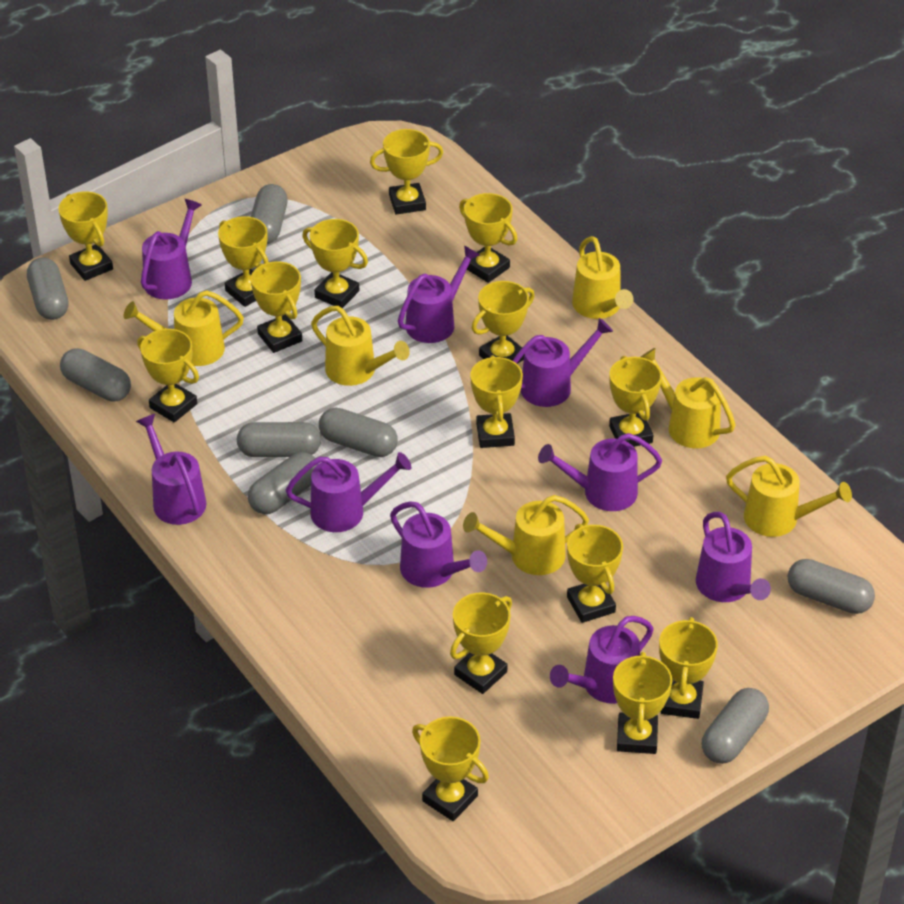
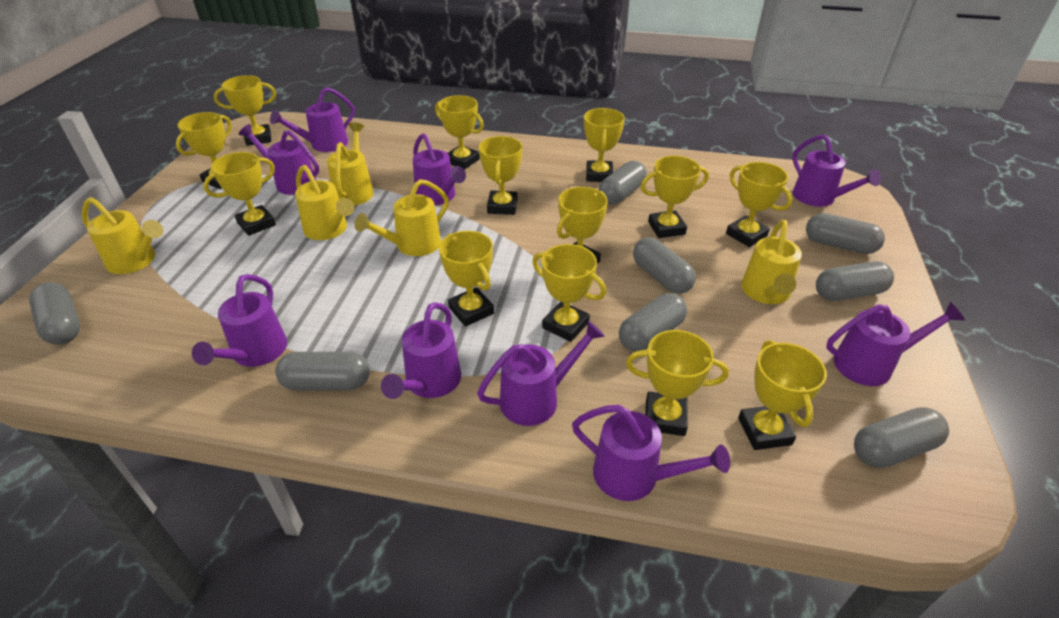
yellow trophy: [58,191,113,281] [137,329,199,422] [218,216,268,307] [251,262,302,353] [302,219,368,308] [370,129,443,215] [412,716,489,821] [450,592,512,694] [459,193,517,283] [470,355,523,448] [472,281,535,364] [567,524,623,623] [609,356,662,447] [613,652,672,754] [659,617,718,719] = 15 -> [176,112,232,189] [203,152,276,236] [214,75,276,146] [435,95,484,170] [439,231,494,327] [479,136,522,215] [532,244,606,342] [557,187,608,264] [584,108,625,182] [626,330,729,436] [641,156,709,238] [726,162,792,247] [738,340,827,450] = 13
yellow watering can: [124,290,244,366] [311,306,410,386] [463,495,589,575] [572,236,633,319] [641,348,736,448] [726,456,852,537] = 6 -> [82,197,164,274] [295,165,354,240] [327,122,374,205] [354,179,449,256] [741,220,802,304] = 5

